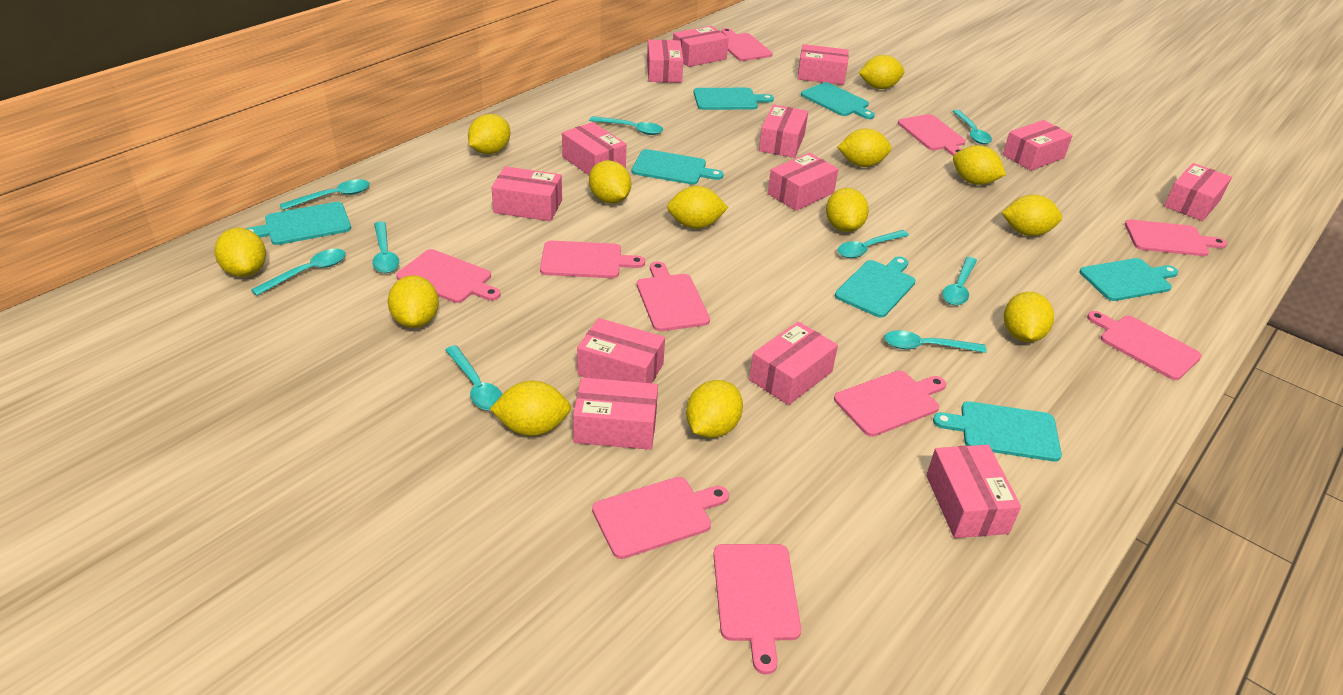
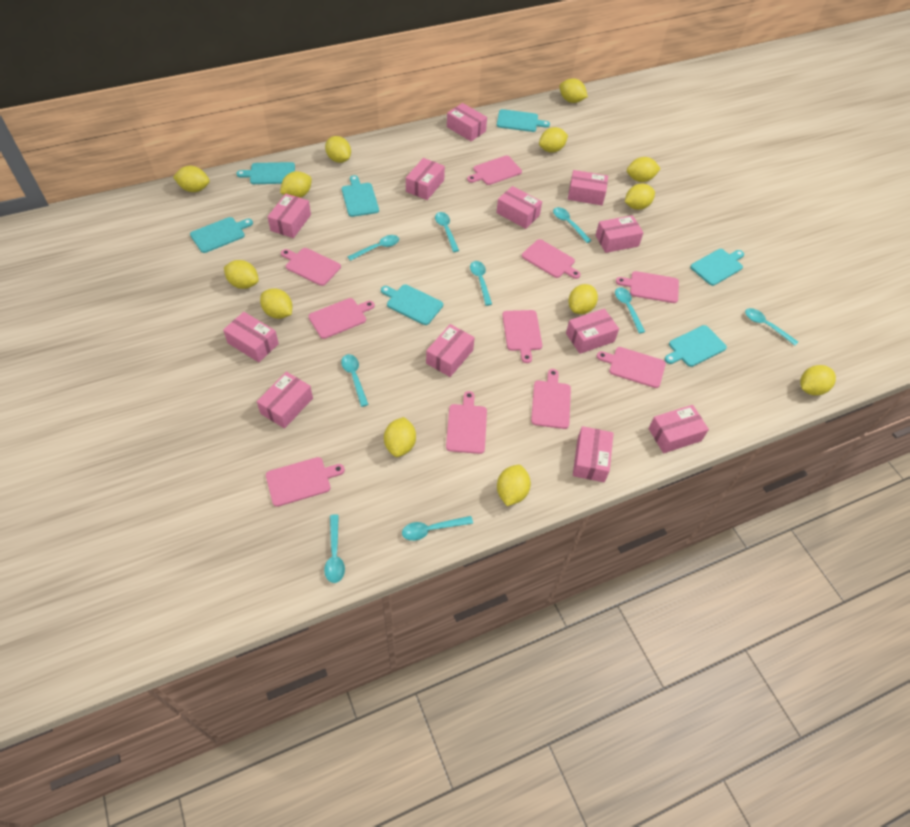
pink box: [492,166,562,221] [562,122,626,175] [573,377,658,450] [577,318,665,383] [647,40,683,83] [673,26,729,67] [749,321,838,405] [759,105,808,158] [768,153,839,211] [797,44,849,85] [926,445,1021,538] [1003,120,1073,171] [1164,163,1232,221] = 13 -> [223,312,279,362] [257,372,313,429] [267,194,311,238] [406,158,445,200] [426,324,475,377] [447,103,487,141] [496,186,542,229] [566,309,619,354] [568,170,608,205] [573,426,614,482] [595,215,644,253] [648,405,709,453] = 12

